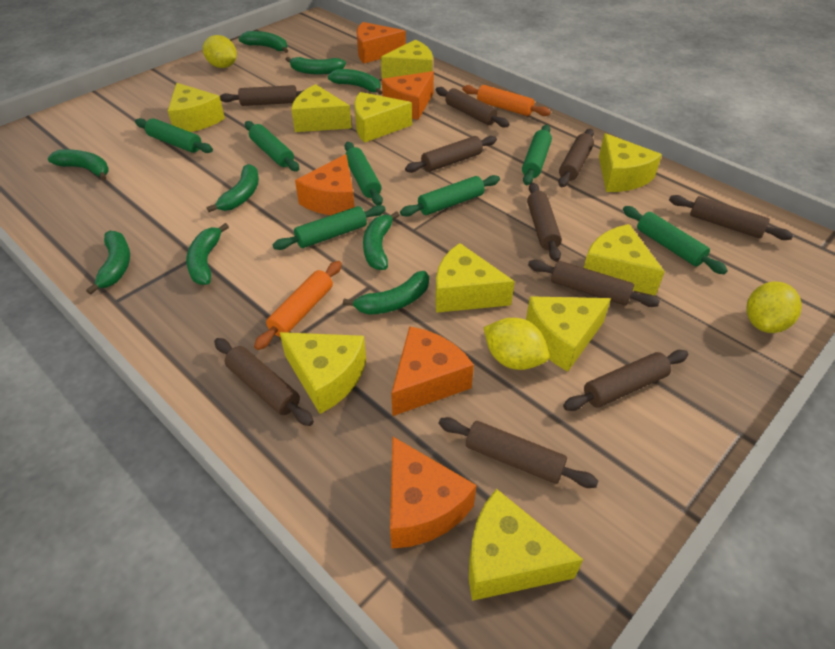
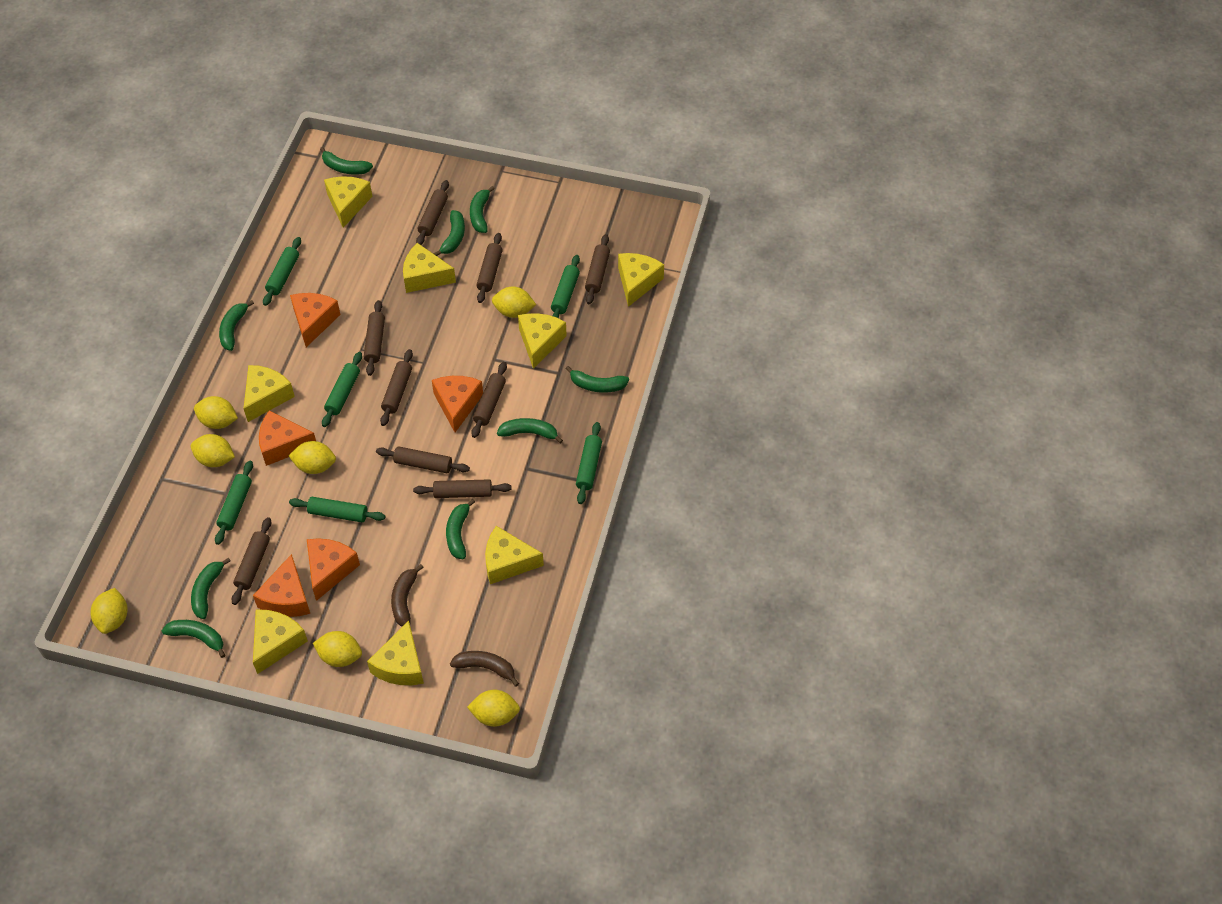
brown banana: none = 0 -> [391,564,424,627] [450,651,519,687] = 2
brown rolling pin: [214,338,314,426] [220,85,304,106] [405,136,497,173] [436,87,510,128] [439,417,598,488] [527,182,562,262] [528,260,660,307] [558,129,594,187] [563,350,688,411] [669,195,793,240] = 10 -> [232,517,271,605] [364,300,385,376] [376,446,470,473] [380,349,413,426] [413,479,512,498] [416,180,449,245] [471,362,507,438] [477,233,503,303] [585,234,610,304] = 9
green rolling pin: [135,118,213,153] [245,121,299,171] [273,205,386,250] [345,142,383,205] [400,175,500,216] [522,125,552,185] [623,206,728,274] = 7 -> [215,461,253,545] [263,237,301,306] [289,497,385,522] [322,352,362,427] [551,255,580,318] [576,422,602,504] = 6
orange rolling pin: [254,261,342,350] [462,85,551,116] = 2 -> none = 0
yellow cheese: [168,83,225,132] [280,332,366,414] [291,84,352,132] [354,92,412,143] [381,40,433,79] [435,243,515,313] [469,489,583,601] [526,296,611,372] [584,224,665,296] [599,133,662,192] = 10 -> [243,365,295,422] [253,610,308,674] [324,176,372,228] [367,621,424,685] [403,243,456,293] [485,526,544,584] [518,313,567,369] [618,253,664,307] = 8
yellow lemon: [203,35,237,68] [483,318,549,370] [746,282,802,333] = 3 -> [91,588,127,634] [191,434,235,467] [194,396,238,429] [289,441,336,474] [313,631,362,667] [467,690,520,727] [492,286,536,318] = 7

